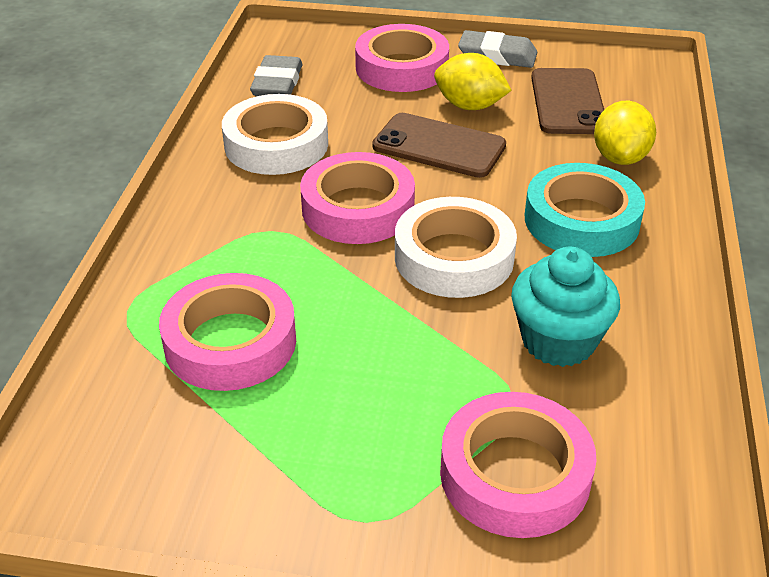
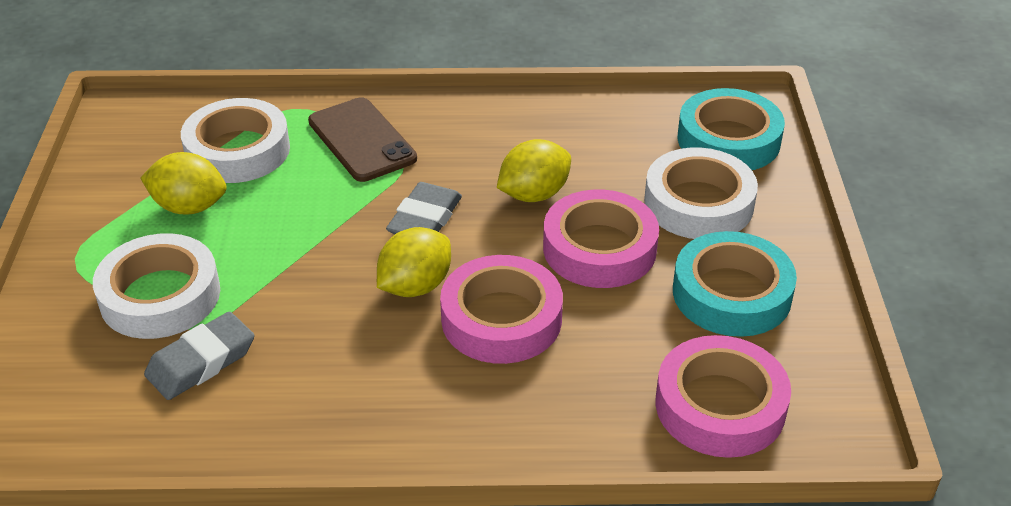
brown phone: [372,113,506,178] [531,68,604,134] = 2 -> [308,97,417,182] = 1
pink tape: [159,273,296,391] [300,152,415,244] [355,24,449,92] [440,392,596,538] = 4 -> [440,255,563,364] [543,190,659,288] [656,335,791,458] = 3
turquoise cupcake: [511,247,620,367] = 1 -> none = 0
turquoise tape: [525,163,645,257] = 1 -> [673,231,797,337] [678,88,785,170] = 2
white tape: [222,94,328,175] [395,197,517,298] = 2 -> [93,233,220,339] [181,98,290,183] [644,147,758,239] = 3
yellow lemon: [434,53,512,110] [594,101,656,165] = 2 -> [140,152,227,215] [377,227,451,297] [497,139,571,202] = 3

